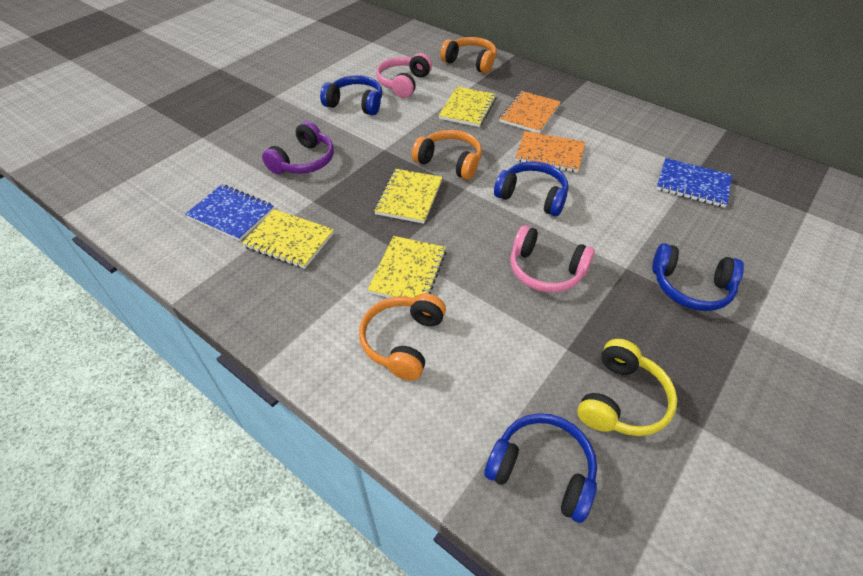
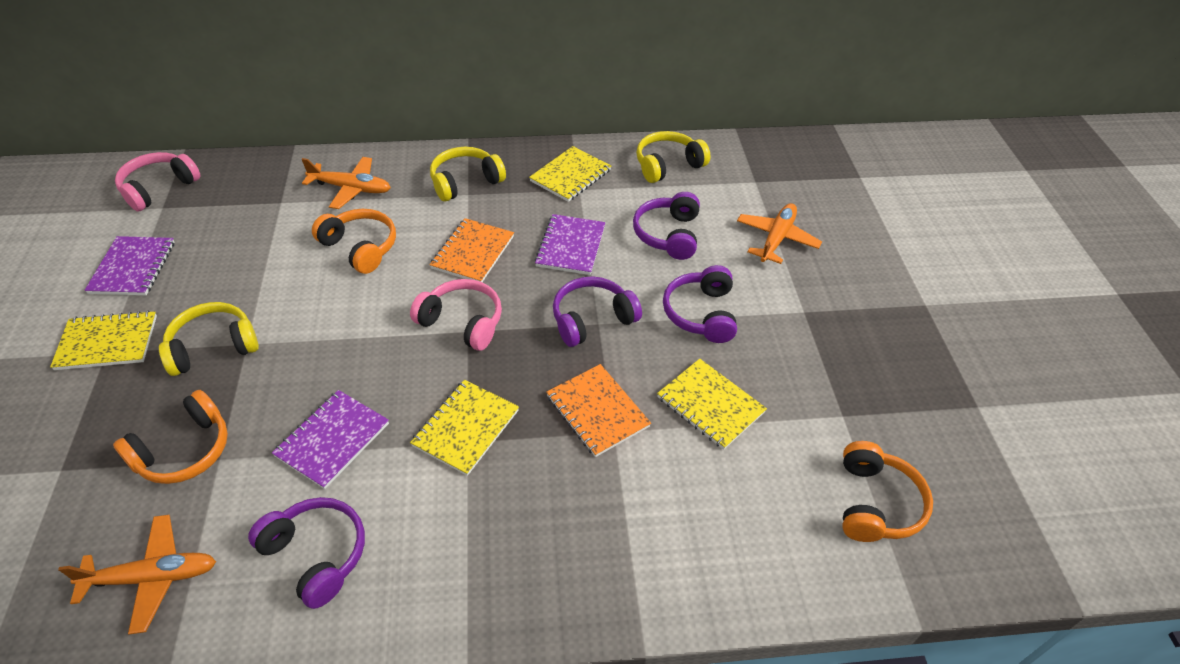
blue headphones: [320,75,382,115] [484,413,597,523] [494,161,568,216] [652,243,744,311] = 4 -> none = 0
blue notebook: [185,184,274,241] [656,158,732,208] = 2 -> none = 0
orange plane: none = 0 -> [58,515,216,634] [302,157,391,209] [737,203,822,264] = 3
purple headphones: [262,121,334,174] = 1 -> [248,497,365,609] [553,276,642,347] [633,192,700,260] [663,265,737,343] = 4
purple notebook: none = 0 -> [84,236,175,295] [272,390,389,489] [535,214,605,275] = 3
yellow headphones: [577,339,677,436] = 1 -> [159,302,259,376] [430,147,506,202] [636,131,711,183] = 3

